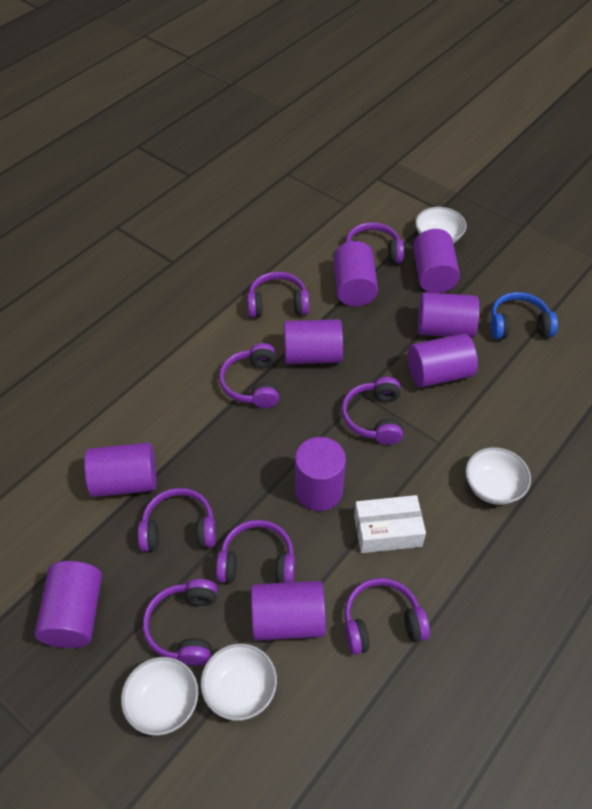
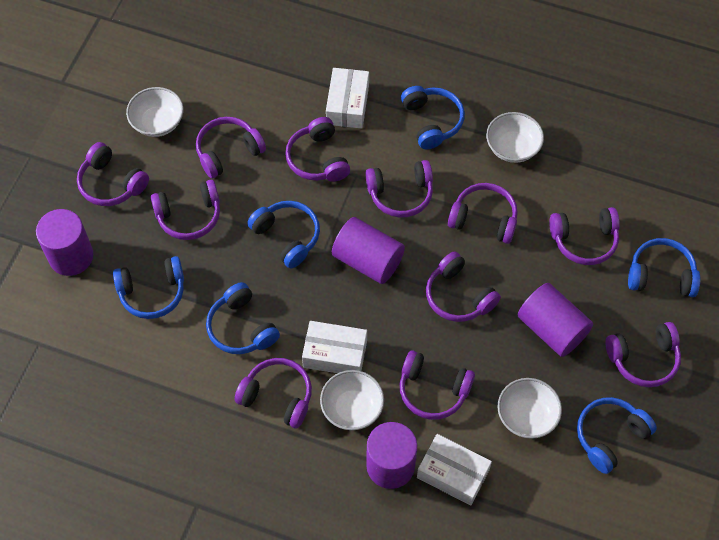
blue headphones: [490,292,558,339] = 1 -> [113,256,184,319] [206,282,280,354] [247,201,320,268] [401,86,465,149] [577,397,657,474] [628,238,700,297] = 6
purple cylinder: [35,561,102,648] [84,442,156,497] [251,581,326,641] [284,319,343,364] [295,437,346,511] [334,241,378,307] [408,333,478,388] [413,229,460,293] [418,292,479,338] = 9 -> [36,209,93,276] [332,217,405,284] [366,422,417,489] [518,283,593,357] = 4
purple headphones: [138,488,216,552] [143,579,218,666] [216,520,295,583] [219,343,279,408] [247,272,309,317] [341,377,403,445] [344,578,430,655] [345,222,404,263] = 8 -> [77,142,149,206] [151,180,220,240] [196,117,266,178] [235,358,312,428] [285,117,350,182] [365,160,433,217] [400,350,475,420] [426,251,501,322] [448,183,518,244] [549,207,620,265] [606,322,681,387] = 11
white box: [354,495,426,553] = 1 -> [302,321,367,373] [326,68,369,129] [417,434,492,506] = 3

